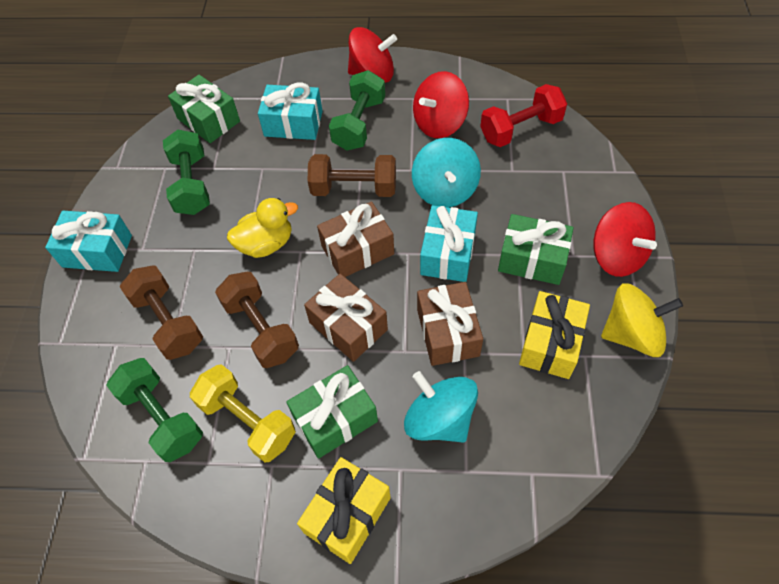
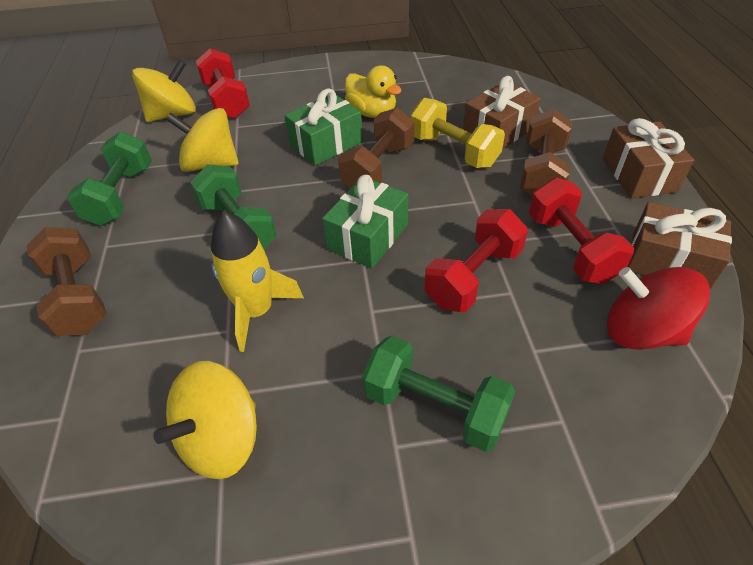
green gift: [168,75,240,143] [286,365,378,459] [498,214,574,285] = 3 -> [285,88,363,166] [322,175,409,268] = 2
red dumbbell: [480,84,567,147] = 1 -> [196,48,250,119] [424,209,528,312] [529,178,634,284] = 3
red spinning top: [348,27,397,83] [413,71,469,138] [593,202,657,277] = 3 -> [607,267,710,350] = 1
turquoise gift: [45,211,132,272] [258,83,323,140] [420,205,478,282] = 3 -> none = 0
turquoise spinning top: [404,371,478,443] [412,138,481,207] = 2 -> none = 0
yellow gift: [297,457,391,564] [519,291,590,379] = 2 -> none = 0
yellow rocket: none = 0 -> [211,211,304,352] = 1
yellow spinning top: [601,283,683,357] = 1 -> [132,60,196,122] [153,361,257,479] [166,108,239,172] = 3

